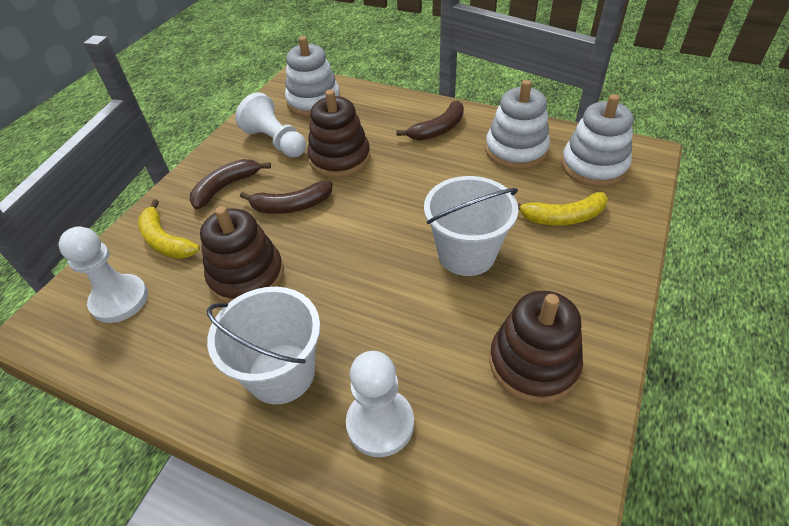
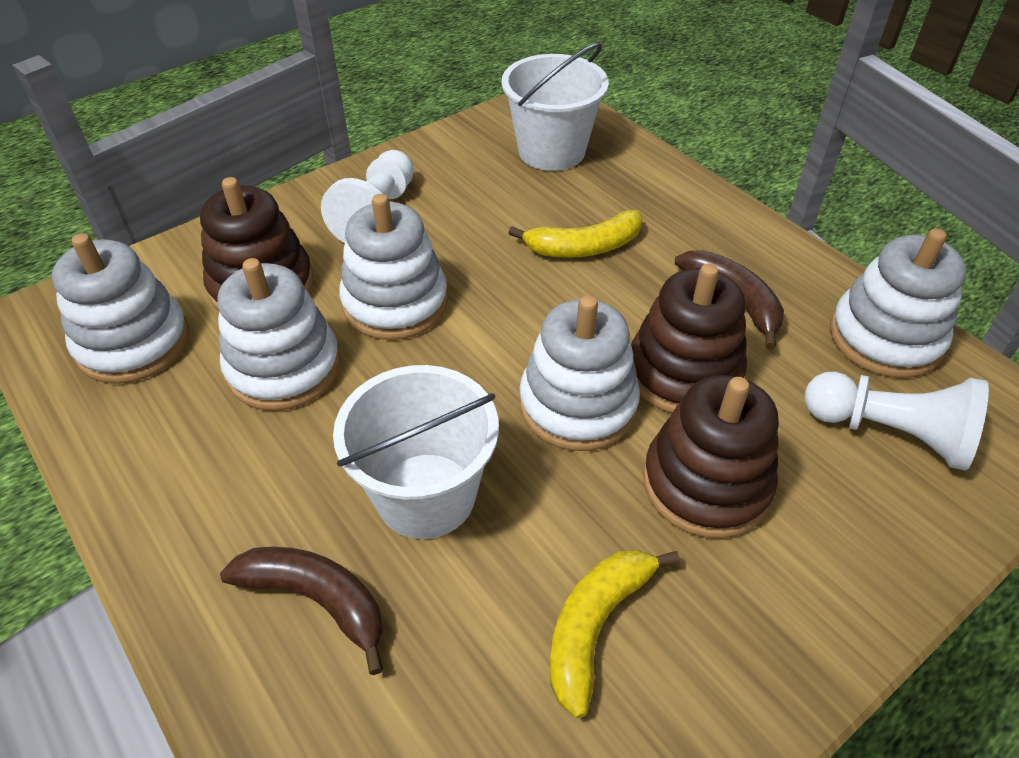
brown banana: [190,159,271,210] [240,181,332,214] [396,101,464,141] = 3 -> [220,547,384,675] [675,250,784,350] = 2
white pawn: [58,226,148,323] [235,92,306,158] [346,351,414,457] = 3 -> [321,150,414,243] [805,372,989,471] = 2
white stacking toy: [285,36,341,117] [485,80,550,169] [561,94,633,187] = 3 -> [52,233,189,384] [218,258,340,411] [339,194,448,340] [519,295,640,451] [830,228,966,378] = 5

